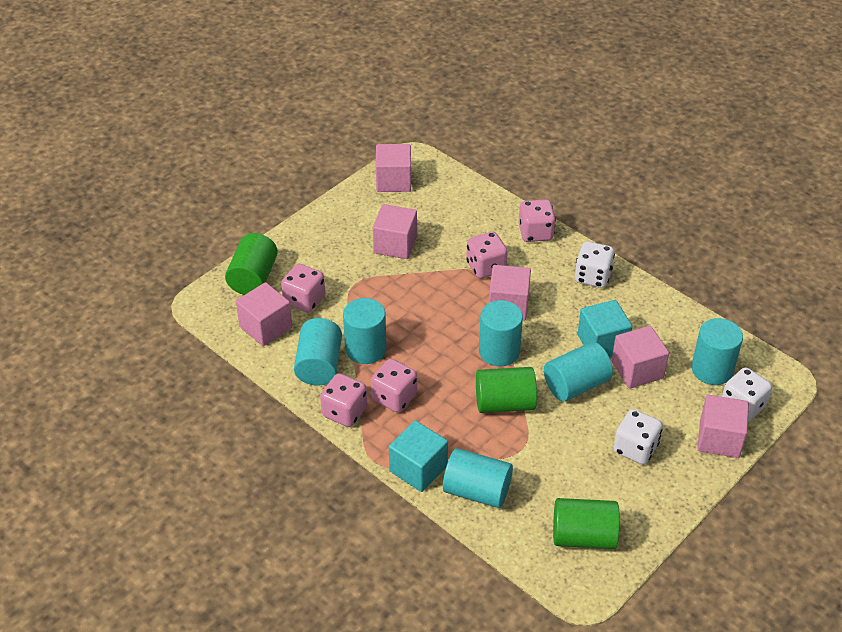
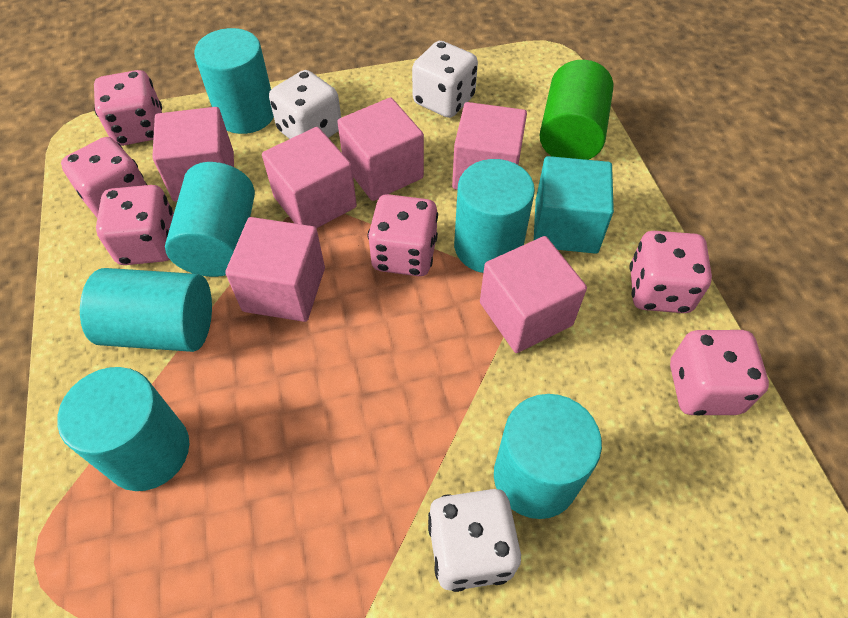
green cylinder: [225,233,278,295] [476,367,537,413] [553,498,620,549] = 3 -> [540,60,613,160] = 1
pink dice: [281,264,325,312] [320,373,367,427] [371,359,417,412] [466,232,508,279] [519,199,556,242] = 5 -> [61,137,147,218] [94,70,162,146] [96,185,174,265] [368,194,438,276] [629,231,712,313] [670,330,769,416] = 6
turquoise cube: [389,420,448,492] [577,300,632,357] = 2 -> [534,156,614,254] = 1

